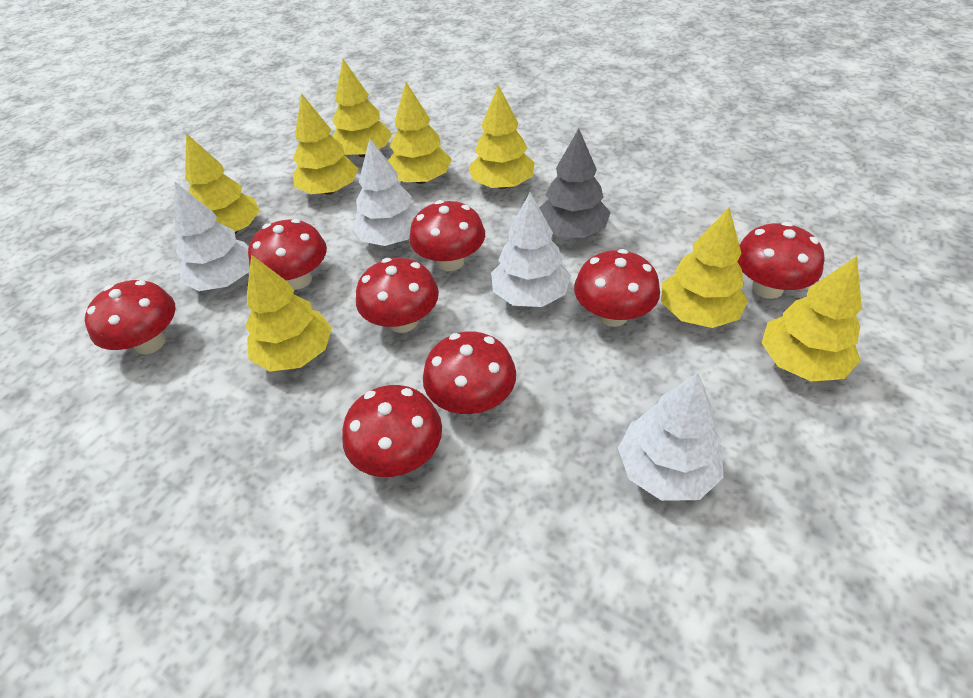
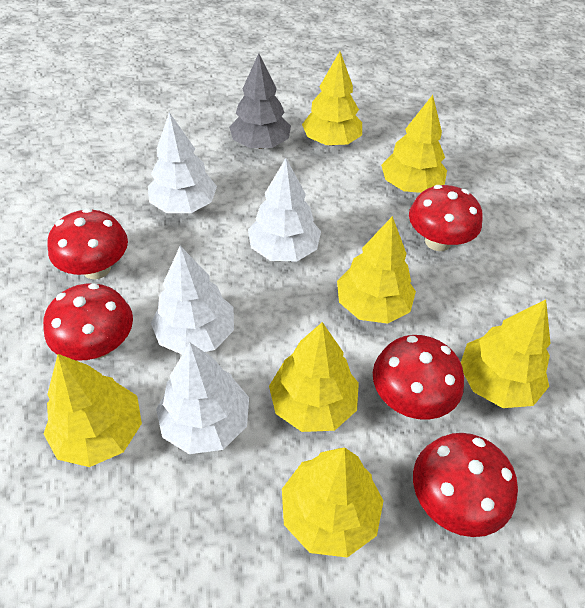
red mushroom: [85,280,176,354] [248,219,327,290] [342,385,442,477] [356,258,439,333] [409,200,485,271] [423,331,516,414] [574,249,660,327] [737,222,824,299] = 8 -> [43,283,133,361] [48,208,128,279] [373,335,464,420] [409,185,483,251] [413,433,518,537] = 5
yellow tree: [185,133,260,234] [245,254,332,372] [293,93,358,195] [332,59,392,157] [388,82,452,184] [468,85,535,189] [662,207,748,328] [762,256,862,382] = 8 -> [44,354,142,467] [269,322,359,432] [282,448,384,558] [302,51,362,146] [337,216,416,324] [381,95,447,193] [461,300,551,408] = 7

